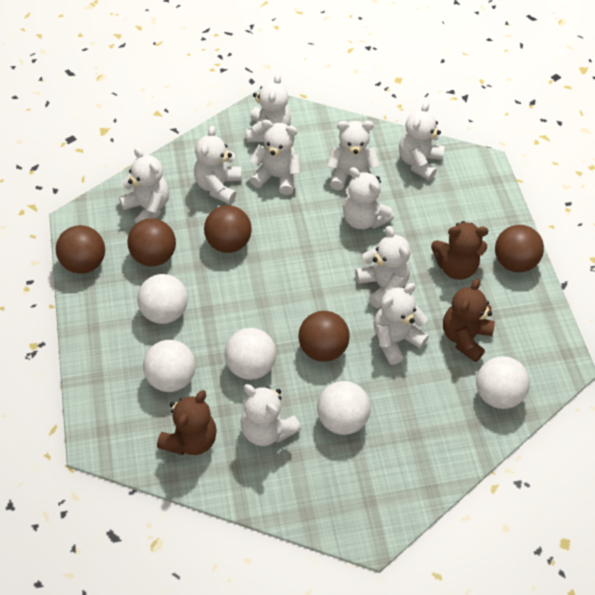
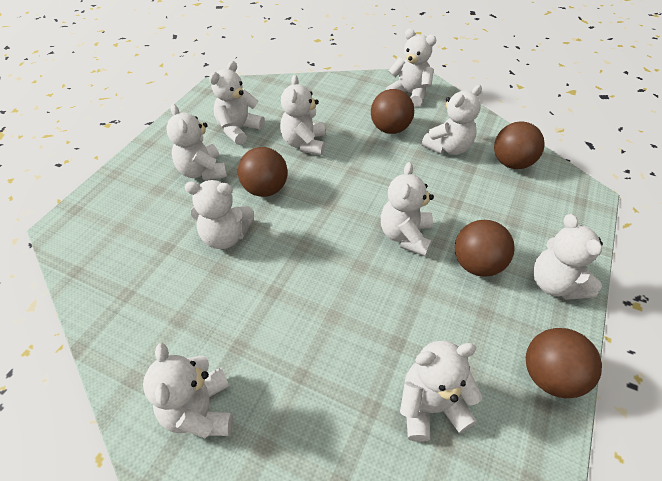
brown teddy bear: [157,390,217,455] [431,221,488,280] [443,279,495,362] = 3 -> none = 0
white ball: [137,274,188,324] [143,340,195,392] [225,328,276,380] [317,381,371,435] [476,356,530,409] = 5 -> none = 0

